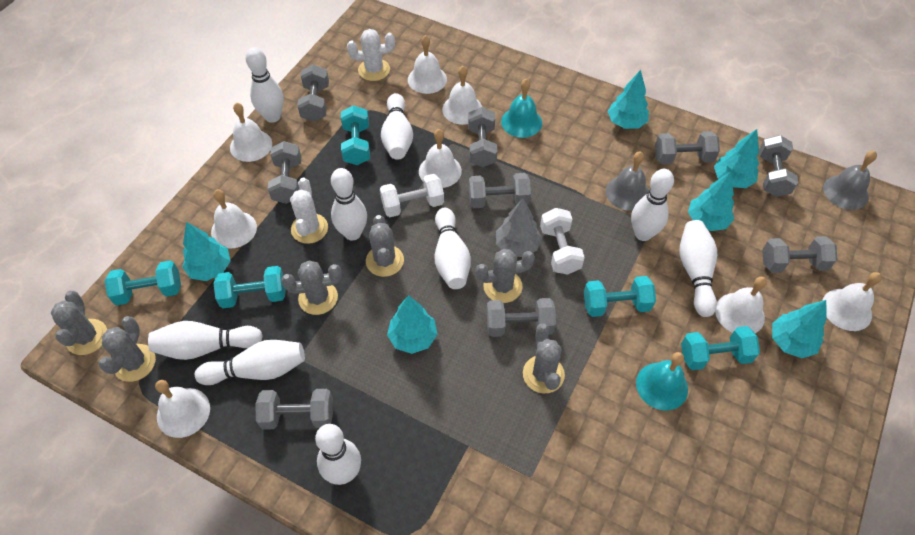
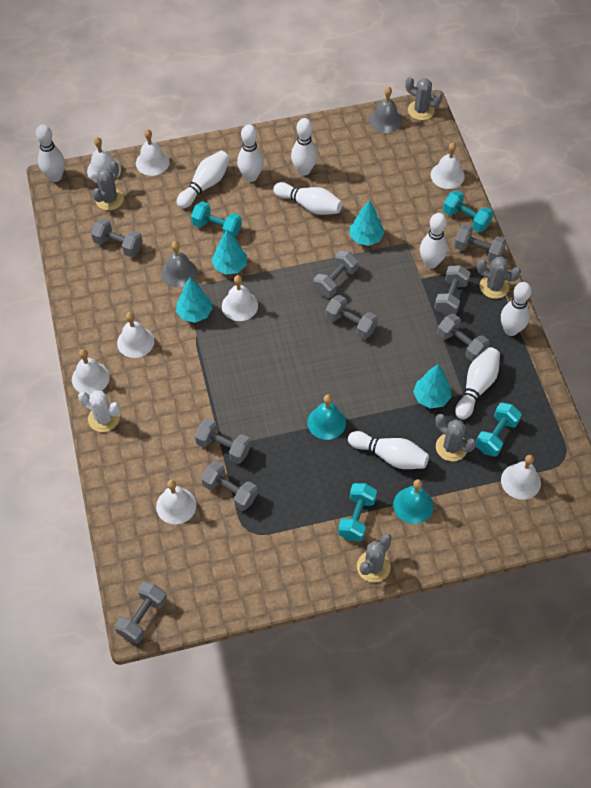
grey cactus: [51,291,107,355] [99,316,156,382] [282,260,342,315] [366,215,404,277] [476,249,535,303] [523,323,565,393] = 6 -> [92,161,124,210] [357,534,392,583] [405,77,442,120] [435,414,476,461] [477,257,521,299] = 5
grey tree: [496,198,542,257] = 1 -> none = 0
turquoise dumbbell: [105,260,181,305] [213,266,286,308] [341,105,370,165] [584,276,656,317] [681,326,760,370] = 5 -> [191,201,242,237] [338,483,377,542] [443,190,493,232] [476,402,522,457] = 4
turquoise tree: [182,222,230,281] [387,295,437,354] [608,70,649,129] [688,172,734,231] [714,129,759,188] [772,300,827,358] = 6 -> [176,277,213,323] [212,229,247,275] [350,200,385,246] [413,364,451,409] = 4
white cactus: [290,178,328,244] [347,29,395,81] = 2 -> [78,390,120,432] = 1
white dumbbell: [380,174,444,217] [540,208,585,275] = 2 -> none = 0

